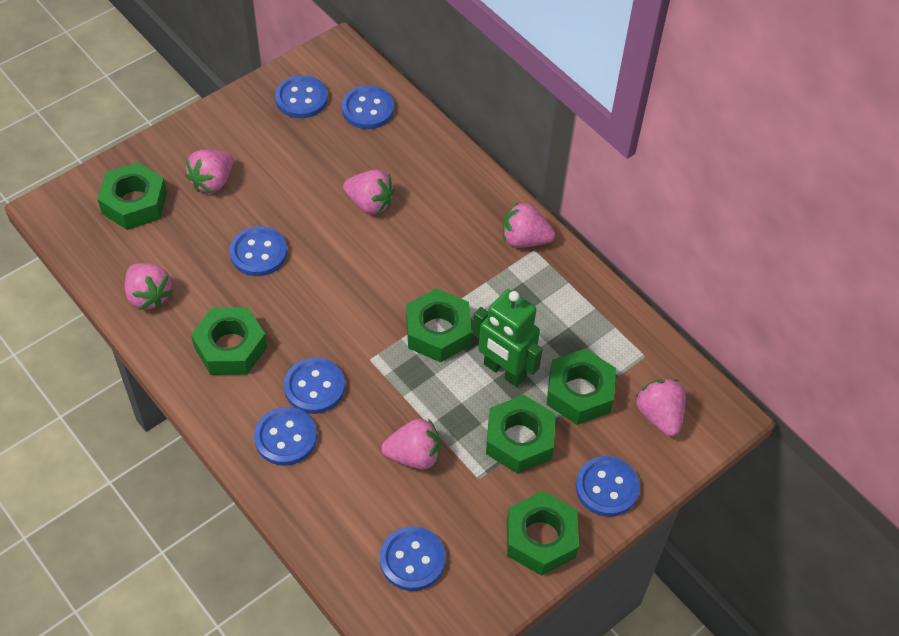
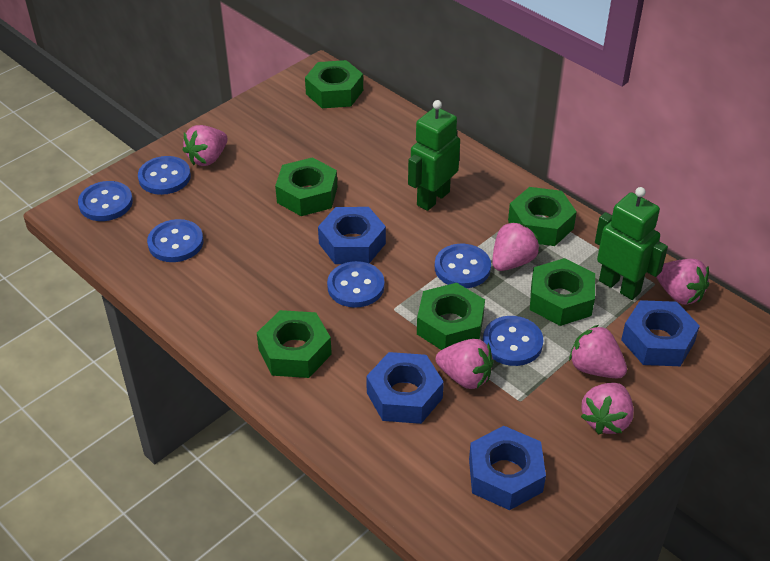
blue button: [229,226,287,276] [254,407,317,466] [275,75,328,118] [284,357,345,414] [342,85,394,129] [380,526,445,591] [576,456,640,517] = 7 -> [78,181,133,221] [138,156,191,195] [147,219,203,262] [327,261,384,308] [435,244,491,288] [483,316,543,366] = 6
blue nut: none = 0 -> [318,207,386,264] [366,352,444,424] [469,426,546,510] [621,300,700,366] = 4
green robot: [472,289,543,387] = 1 -> [408,100,460,211] [595,187,668,300] = 2

